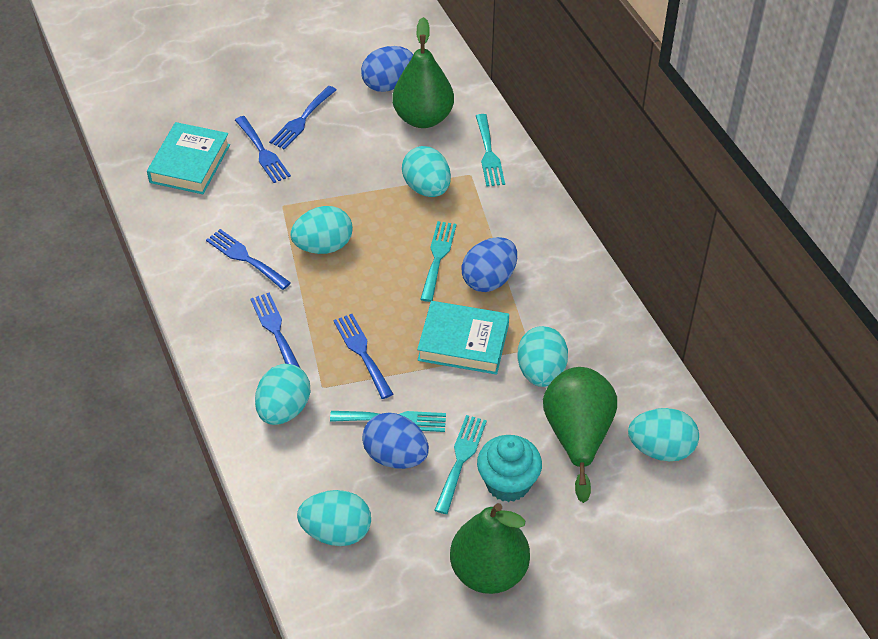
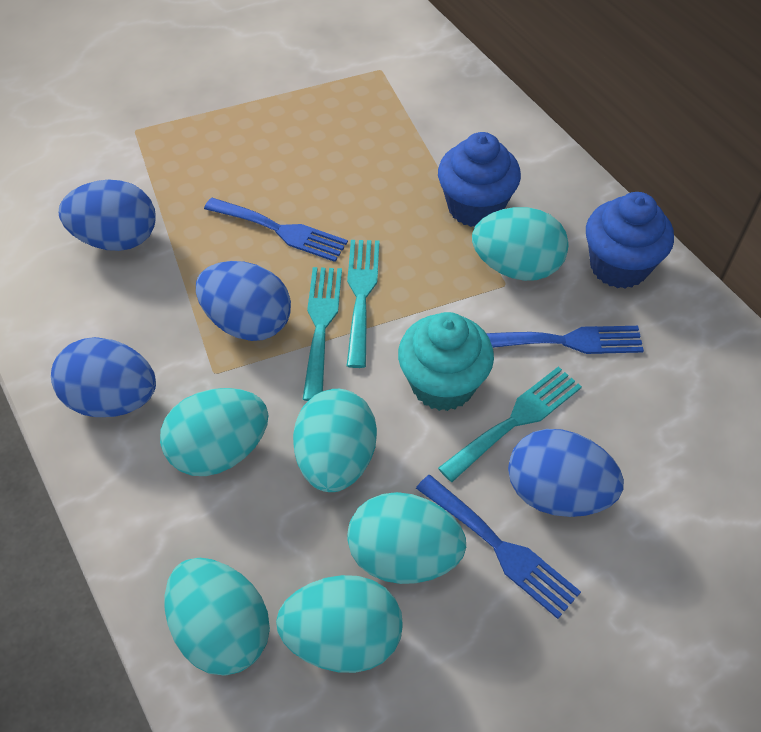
blue cupcake: none = 0 -> [438,132,521,227] [586,192,674,289] = 2
blue egg: [361,46,413,92] [362,412,429,469] [461,237,517,292] = 3 -> [51,337,156,417] [59,179,155,251] [196,261,291,341] [508,429,624,517] = 4
blue fork: [206,229,291,290] [235,116,291,183] [250,293,300,368] [269,86,336,150] [333,314,393,399] = 5 -> [204,198,348,262] [416,475,581,619] [486,326,644,354] = 3
green pear: [392,17,454,128] [450,503,530,594] [543,367,617,503] = 3 -> none = 0
turquoise book: [147,122,230,194] [417,301,509,375] = 2 -> none = 0
turquoise fork: [330,411,446,432] [420,221,457,302] [434,415,487,514] [476,114,505,187] = 4 -> [302,267,342,401] [347,240,379,368] [438,366,582,482] = 3

